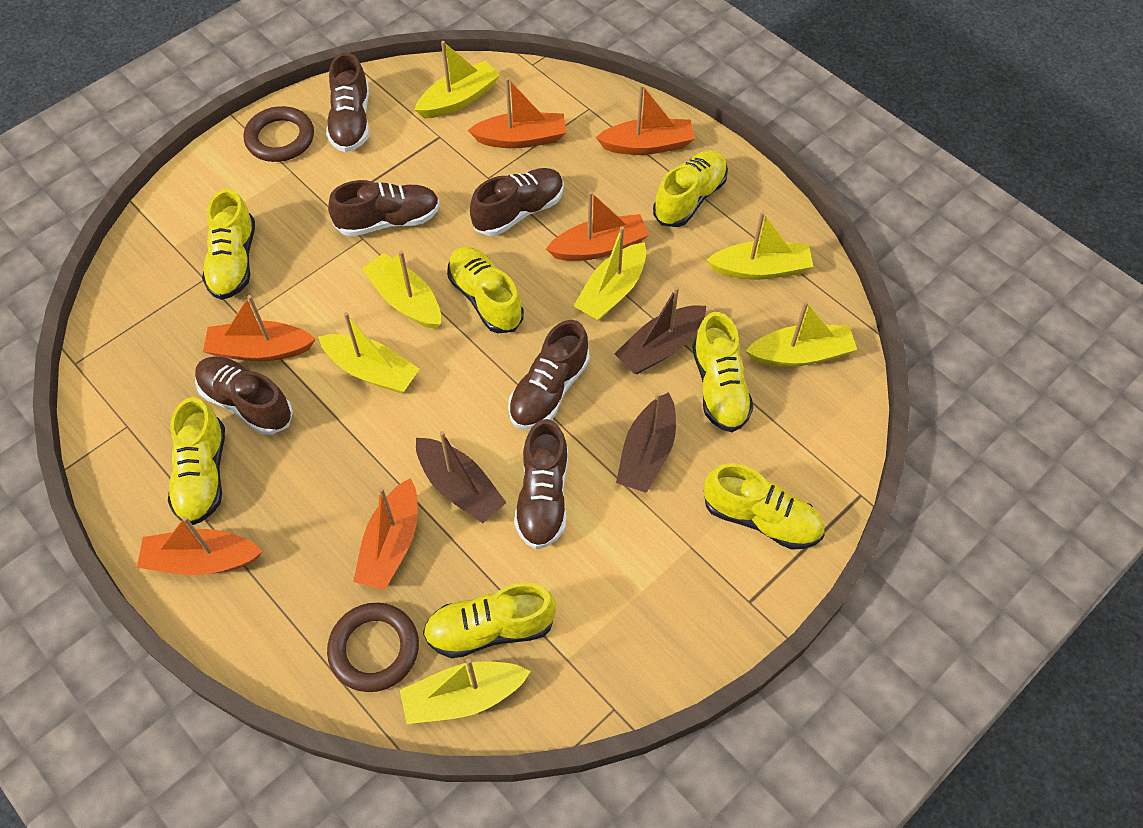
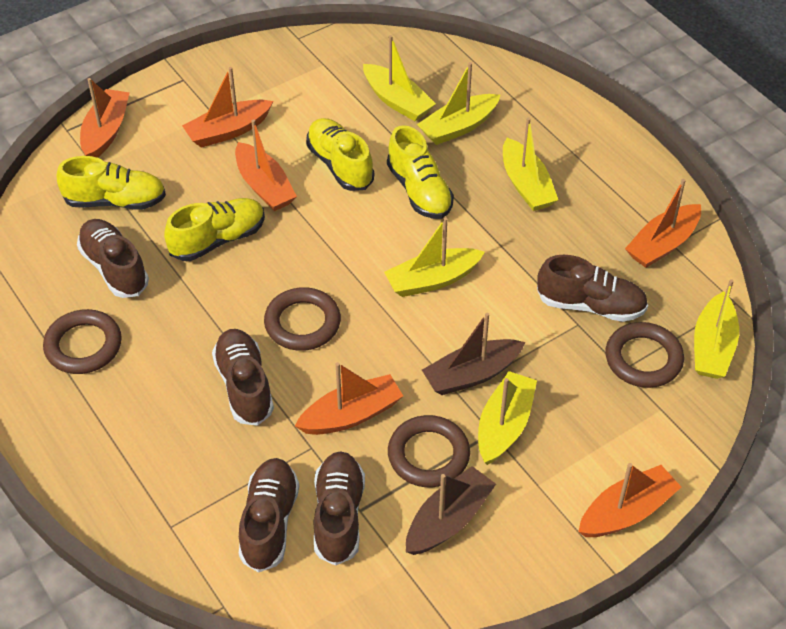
brown boat: [416,431,507,523] [614,286,706,374] [616,392,676,493] = 3 -> [406,466,496,555] [422,313,525,395] = 2
brown ring: [243,106,314,162] [327,603,419,692] = 2 -> [43,309,122,374] [264,287,341,351] [388,415,470,487] [606,322,684,388] = 4
brown shoe: [195,356,293,435] [326,52,370,152] [328,180,440,237] [470,168,564,236] [508,320,590,430] [514,419,568,549] = 6 -> [77,219,149,298] [212,329,274,426] [239,458,299,572] [313,451,365,566] [537,255,648,322] = 5
yellow boat: [318,312,420,393] [362,250,441,329] [400,658,531,724] [414,41,500,119] [574,227,646,321] [707,212,813,280] [746,301,857,367] = 7 -> [363,35,436,121] [384,217,485,297] [417,62,500,145] [478,371,537,465] [503,118,558,211] [694,279,739,379] = 6
yellow shoe: [168,397,225,525] [202,189,255,300] [423,583,556,658] [447,247,524,333] [653,150,728,227] [692,312,754,432] [704,463,824,550] = 7 -> [56,156,166,210] [164,198,265,261] [306,118,374,191] [387,125,454,219] = 4

